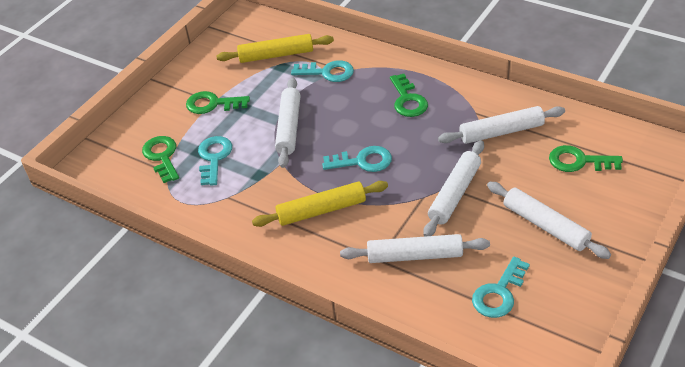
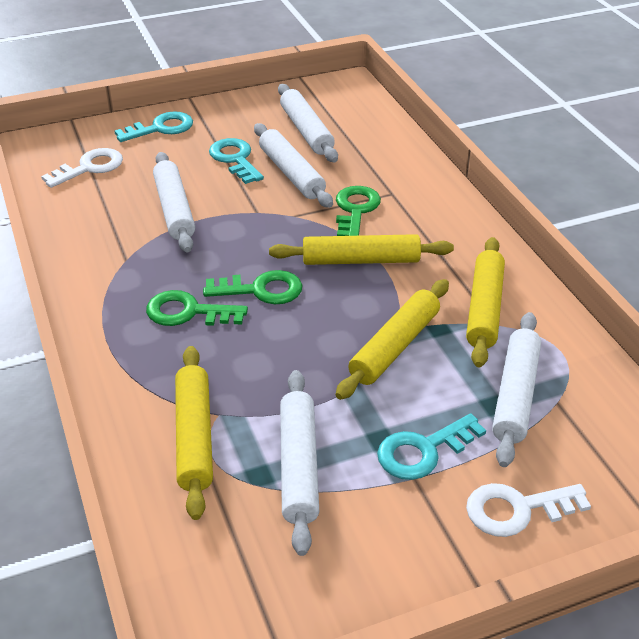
green key: [142,136,179,183] [186,91,250,114] [390,74,428,117] [549,145,623,172] = 4 -> [146,290,248,326] [203,270,302,304] [336,186,381,236] = 3
turquoise key: [198,136,232,186] [291,60,354,82] [322,146,392,172] [472,257,530,318] = 4 -> [114,111,193,142] [209,138,264,184] [377,413,486,480] = 3
white key: none = 0 -> [41,148,123,188] [466,483,591,537] = 2
yellow rolling pin: [216,34,334,63] [252,181,388,227] = 2 -> [175,346,213,520] [269,234,454,265] [336,279,449,400] [466,237,505,367] = 4

